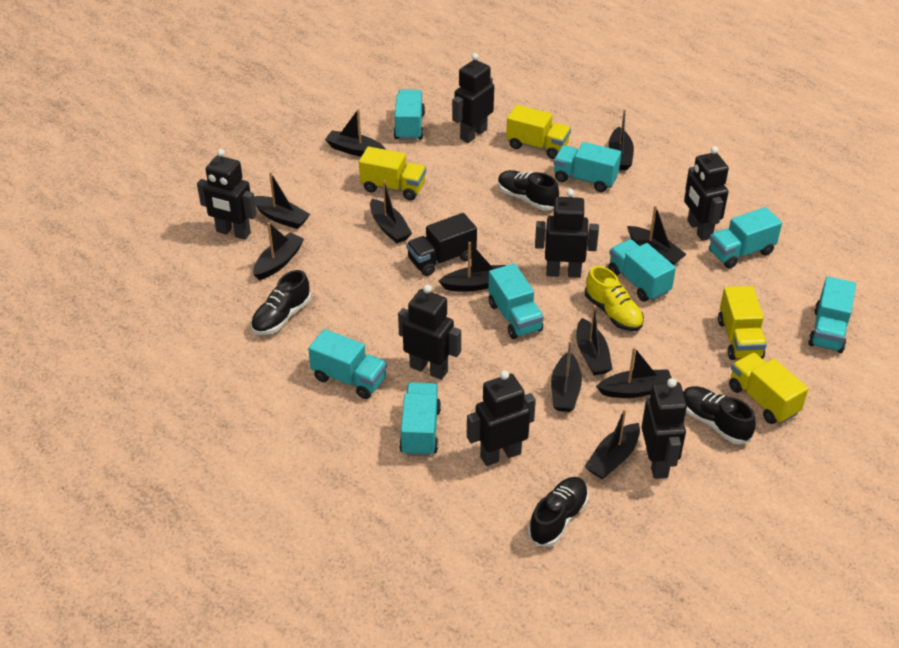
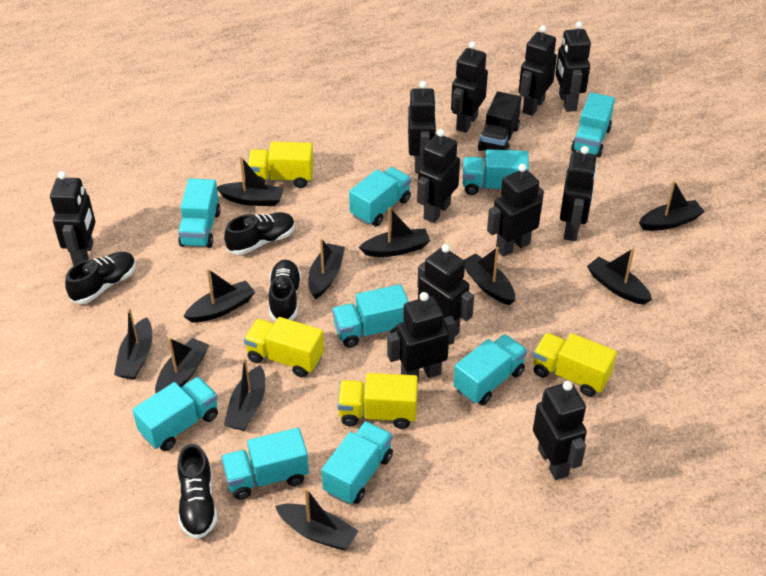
black robot: [197,149,257,240] [398,285,461,380] [452,53,494,143] [467,370,536,466] [535,189,599,278] [641,378,687,479] [684,146,729,241] = 7 -> [50,171,95,266] [387,292,456,381] [408,81,437,173] [417,129,460,223] [417,244,474,336] [451,41,488,133] [487,164,544,257] [519,25,557,116] [533,381,587,480] [555,21,591,112] [560,146,597,241] = 11
turquoise truck: [308,329,387,399] [394,90,425,140] [399,382,441,457] [488,263,544,339] [554,142,621,192] [608,239,676,302] [709,207,782,269] [808,276,856,353] = 8 -> [132,377,218,451] [178,178,221,248] [221,428,309,500] [321,421,393,504] [332,284,409,348] [349,167,411,226] [453,334,527,406] [463,149,529,195] [571,92,615,157] = 9
yellow shoe: [585,266,644,331] = 1 -> none = 0

